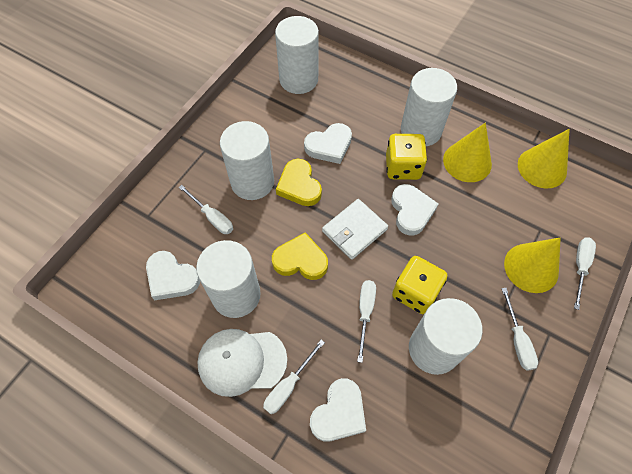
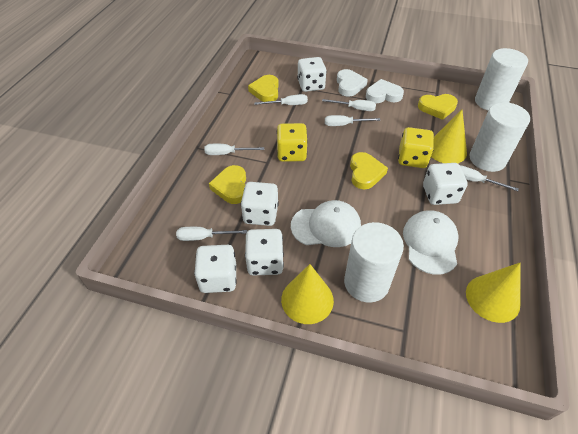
white cap: [197,329,287,397] = 1 -> [291,200,361,247] [403,211,458,275] = 2
white cylinder: [196,240,261,318] [220,121,274,200] [275,16,319,94] [401,68,457,146] [409,298,483,375] = 5 -> [344,222,404,303] [470,102,530,172] [475,48,528,110] = 3
white dice: none = 0 -> [194,245,237,293] [241,182,279,226] [245,229,284,276] [297,57,327,92] [423,163,468,205] = 5
white heart: [146,251,200,300] [304,123,352,164] [310,378,366,442] [391,184,438,236] = 4 -> [337,69,368,97] [366,79,404,103] = 2
white screwdriver: [179,185,233,234] [263,340,325,414] [357,280,376,363] [501,288,538,370] [574,237,596,310] = 5 -> [176,227,247,241] [204,144,264,155] [254,94,308,105] [322,99,376,111] [325,115,380,126] [460,165,519,191] = 6
white wallet: [322,199,388,260] = 1 -> none = 0
yellow heart: [272,232,328,280] [276,159,322,206] = 2 -> [209,165,246,204] [248,75,279,102] [350,152,388,189] [418,94,458,120] = 4

